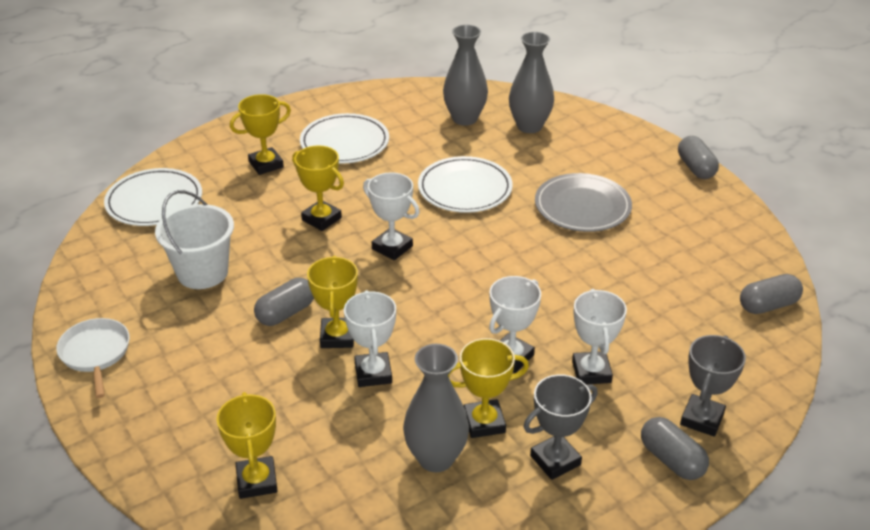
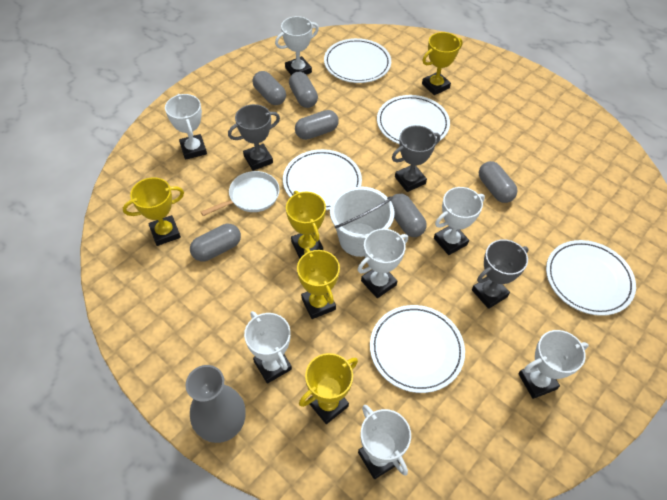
grey capsule: [254,278,314,326] [641,417,709,480] [678,136,719,179] [740,274,803,314] = 4 -> [190,224,241,261] [253,71,286,105] [289,72,318,108] [295,110,339,140] [391,194,427,237] [479,161,517,203] = 6
grey plate: [535,173,632,232] = 1 -> none = 0
grey trophy: [523,374,598,480] [680,335,746,437] = 2 -> [228,104,280,171] [392,125,440,192] [472,239,529,309] = 3
grey vase: [403,344,469,472] [443,25,488,126] [509,32,554,133] = 3 -> [185,365,246,443] = 1
white plate: [104,168,202,226] [300,113,389,164] [418,156,513,213] = 3 -> [283,149,362,210] [324,38,391,83] [370,305,465,393] [377,95,450,144] [546,240,636,316] = 5
white trophy: [344,290,396,387] [363,172,420,261] [489,276,541,373] [572,289,627,384] = 4 -> [165,94,207,160] [244,311,292,383] [275,16,319,75] [357,229,408,298] [358,405,411,479] [434,187,485,255] [518,330,589,399] = 7

